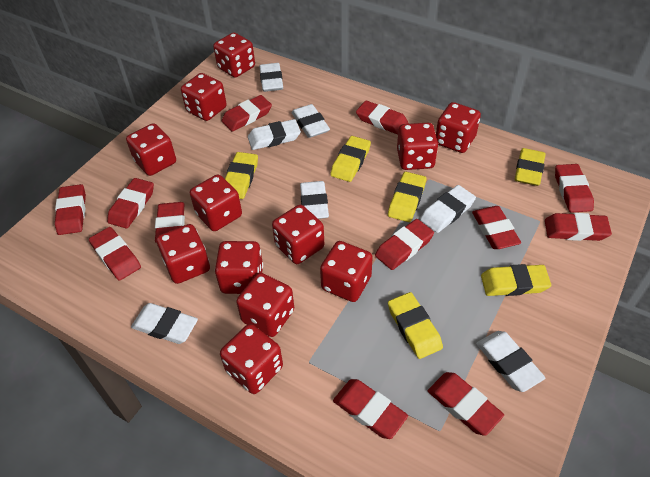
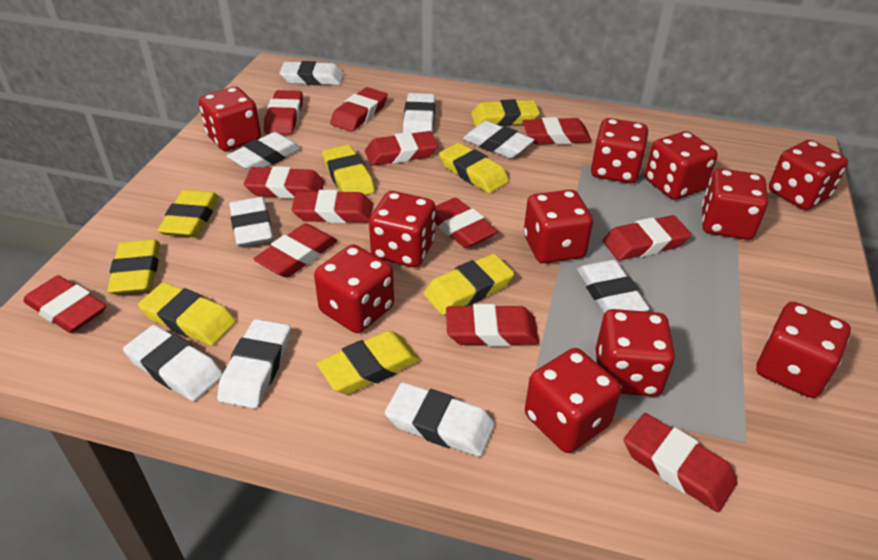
red dice: [126,123,176,176] [156,224,210,284] [181,73,227,121] [190,174,242,231] [213,32,255,78] [215,241,263,294] [220,324,283,394] [236,273,294,337] [272,205,324,264] [320,241,373,302] [397,123,438,170] [436,102,481,153] = 12 -> [199,87,261,151] [314,244,394,333] [369,191,435,268] [524,190,593,263] [525,348,621,453] [591,118,648,183] [596,309,675,397] [645,131,717,200] [702,168,768,240] [756,302,851,398] [769,140,848,210] = 11
white eraser: [131,303,198,344] [248,119,301,150] [259,63,283,92] [292,104,330,138] [300,181,329,219] [420,185,476,233] [476,331,545,392] = 7 -> [123,325,223,401] [217,319,291,409] [227,132,301,171] [229,197,273,247] [279,61,344,85] [385,382,495,457] [403,93,435,133] [463,121,534,158] [577,260,650,314] = 9
yellow eraser: [225,152,258,199] [330,136,371,182] [388,172,426,222] [388,292,443,359] [481,264,551,296] [515,148,546,186] = 6 -> [107,239,160,294] [138,282,236,346] [157,190,219,237] [317,331,420,395] [322,145,375,195] [424,254,514,315] [439,143,509,193] [471,99,540,127] = 8

